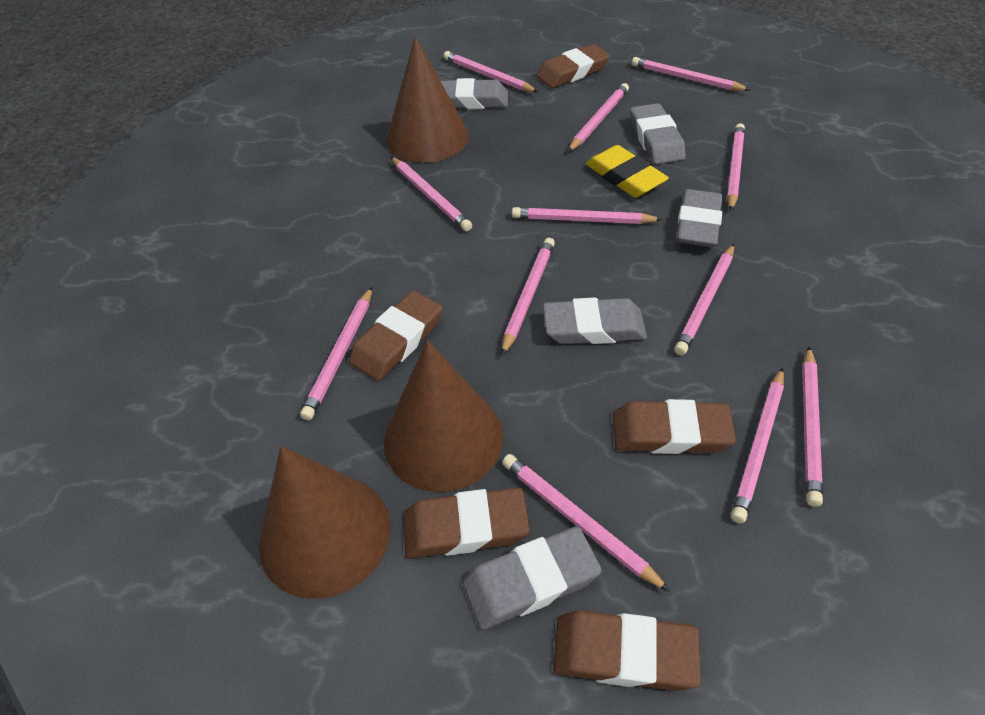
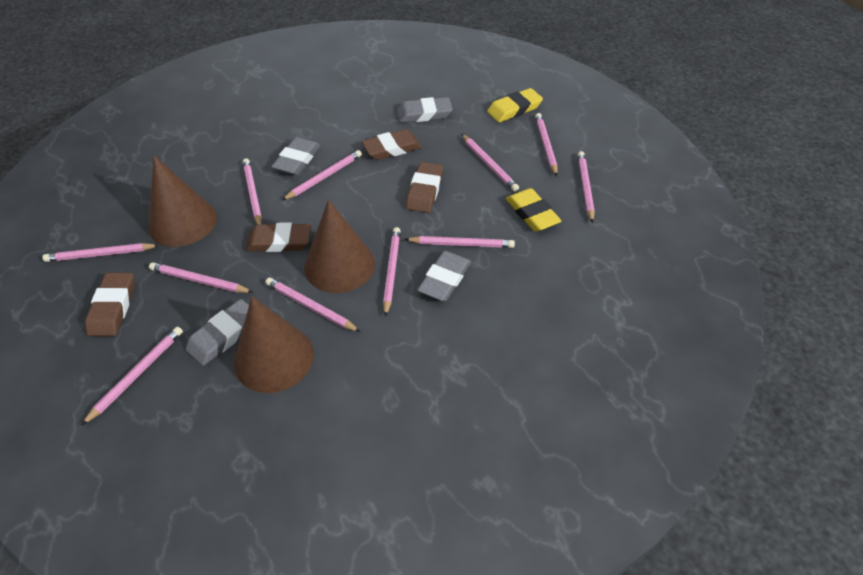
brown eraser: [349,291,442,381] [403,488,530,558] [536,44,610,88] [553,610,701,691] [613,399,736,454] = 5 -> [85,273,135,336] [245,222,311,252] [362,129,422,160] [406,162,443,213] = 4
grey eraser: [441,78,508,109] [463,526,602,630] [543,297,647,344] [630,103,686,164] [676,189,723,247] = 5 -> [186,299,249,366] [271,137,320,175] [397,97,453,123] [417,251,471,301] = 4
pink pencil: [300,287,372,420] [391,157,472,231] [444,51,538,92] [502,238,555,356] [502,454,670,592] [512,207,663,224] [568,83,629,152] [632,57,750,91] [674,244,734,355] [727,123,745,211] [731,367,784,523] [802,347,823,507] = 12 -> [42,243,159,262] [81,326,183,426] [149,262,253,293] [243,158,262,225] [265,277,360,332] [282,150,362,200] [383,227,401,317] [404,236,515,248] [461,134,519,192] [535,113,557,176] [578,151,595,223] = 11
yellow eraser: [586,145,669,198] = 1 -> [487,88,543,123] [506,188,561,232] = 2

